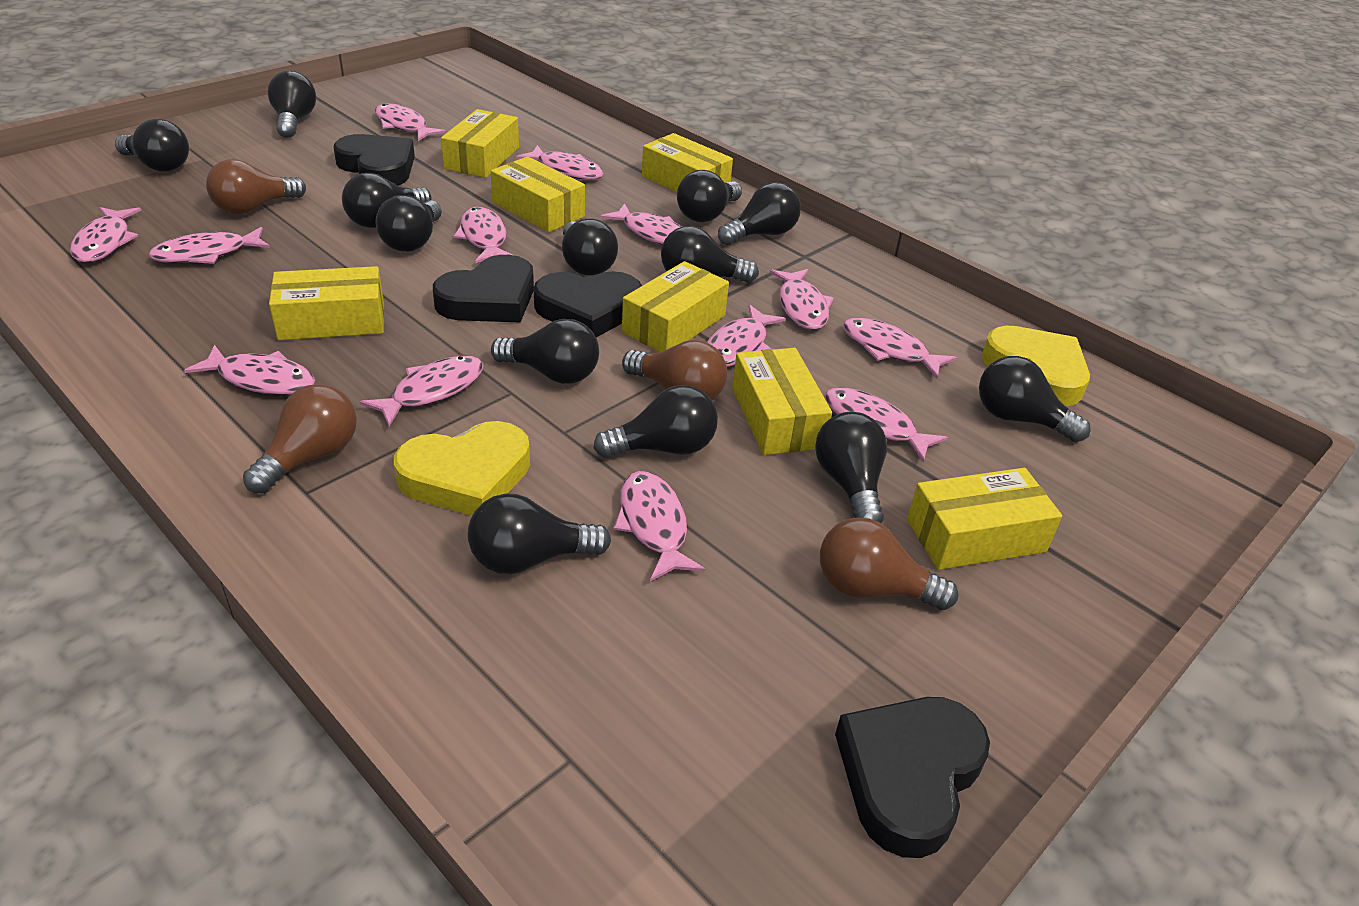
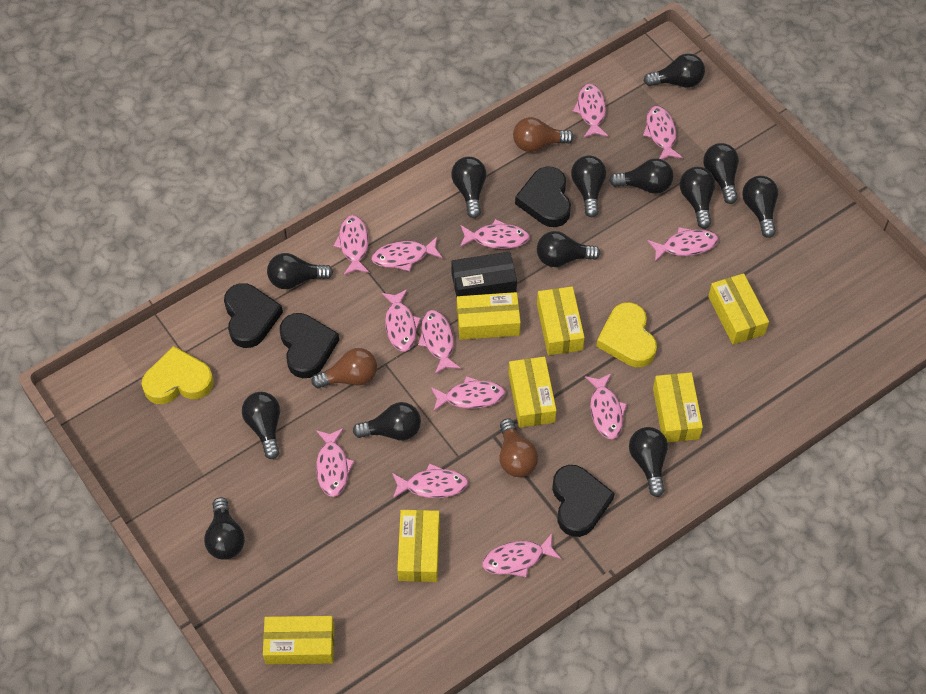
black box: none = 0 -> [451,252,517,297] = 1
brown light bulb: [206,159,306,214] [243,384,357,493] [622,340,727,400] [820,517,958,610] = 4 -> [311,348,377,389] [499,418,538,477] [513,117,574,152] = 3

